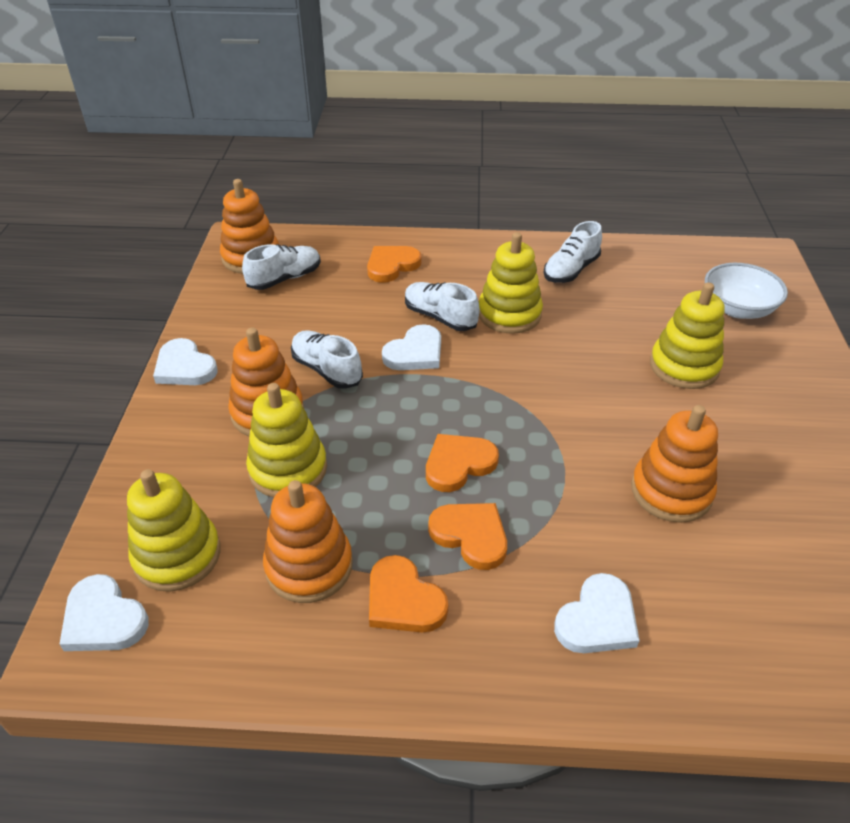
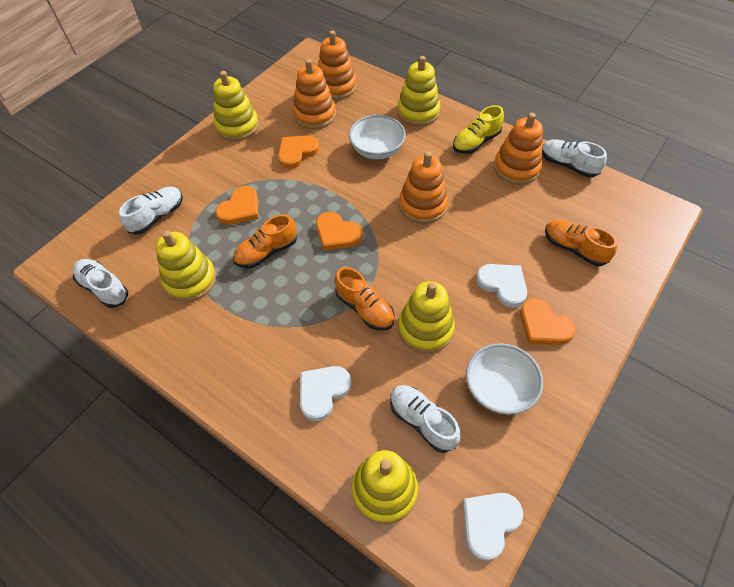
orange shoe: none = 0 -> [233,214,297,268] [335,267,394,330] [545,220,617,266] = 3
white bowl: [705,263,788,319] = 1 -> [349,115,406,159] [466,343,543,415] = 2
white heart: [59,574,149,651] [153,338,217,385] [382,324,441,370] [554,573,640,653] = 4 -> [300,366,351,421] [462,493,523,561] [476,264,527,308] = 3
yellow shoe: none = 0 -> [453,105,504,154] = 1
yellow stacking toy: [127,469,221,592] [246,383,327,498] [479,232,543,334] [650,282,725,389] = 4 -> [156,231,216,302] [213,71,259,141] [352,450,418,524] [397,56,440,126] [398,281,455,353] = 5

